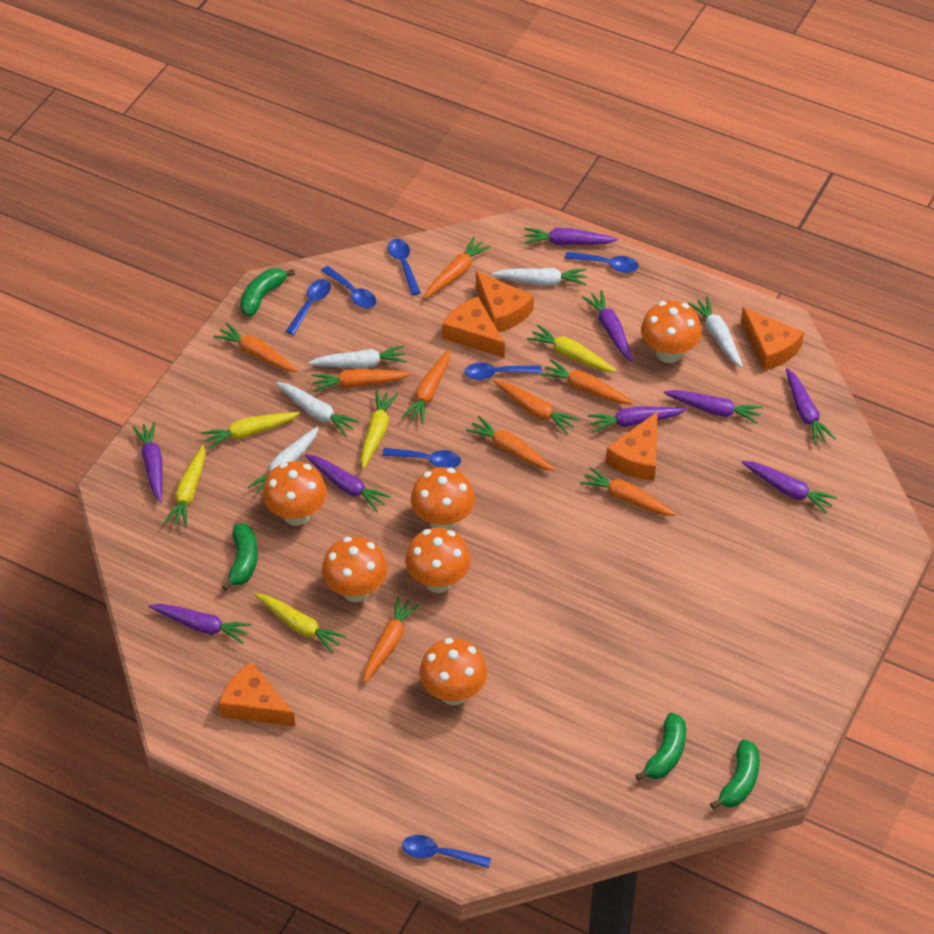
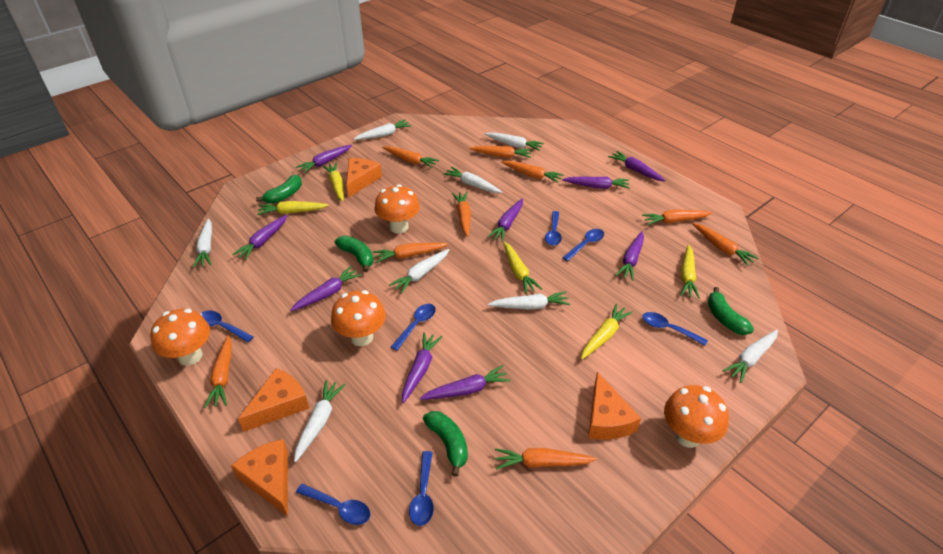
orange cheese: [219,662,296,727] [442,297,505,358] [476,271,534,332] [606,411,658,481] [741,307,804,371] = 5 -> [231,439,288,516] [238,368,309,432] [347,158,382,197] [588,372,641,440] = 4
orange mushroom: [263,461,327,526] [322,537,388,602] [405,528,471,593] [411,467,475,530] [419,638,487,705] [641,301,702,363] = 6 -> [150,309,210,366] [331,290,386,346] [374,184,420,234] [664,385,729,448] = 4
white carrot: [248,426,319,493] [276,382,360,436] [308,345,407,368] [492,268,587,286] [688,296,743,368] = 5 -> [193,218,212,268] [294,380,345,462] [354,120,411,140] [389,249,449,294] [443,167,502,193] [485,132,544,151] [488,291,570,310] [723,330,778,383] = 8

